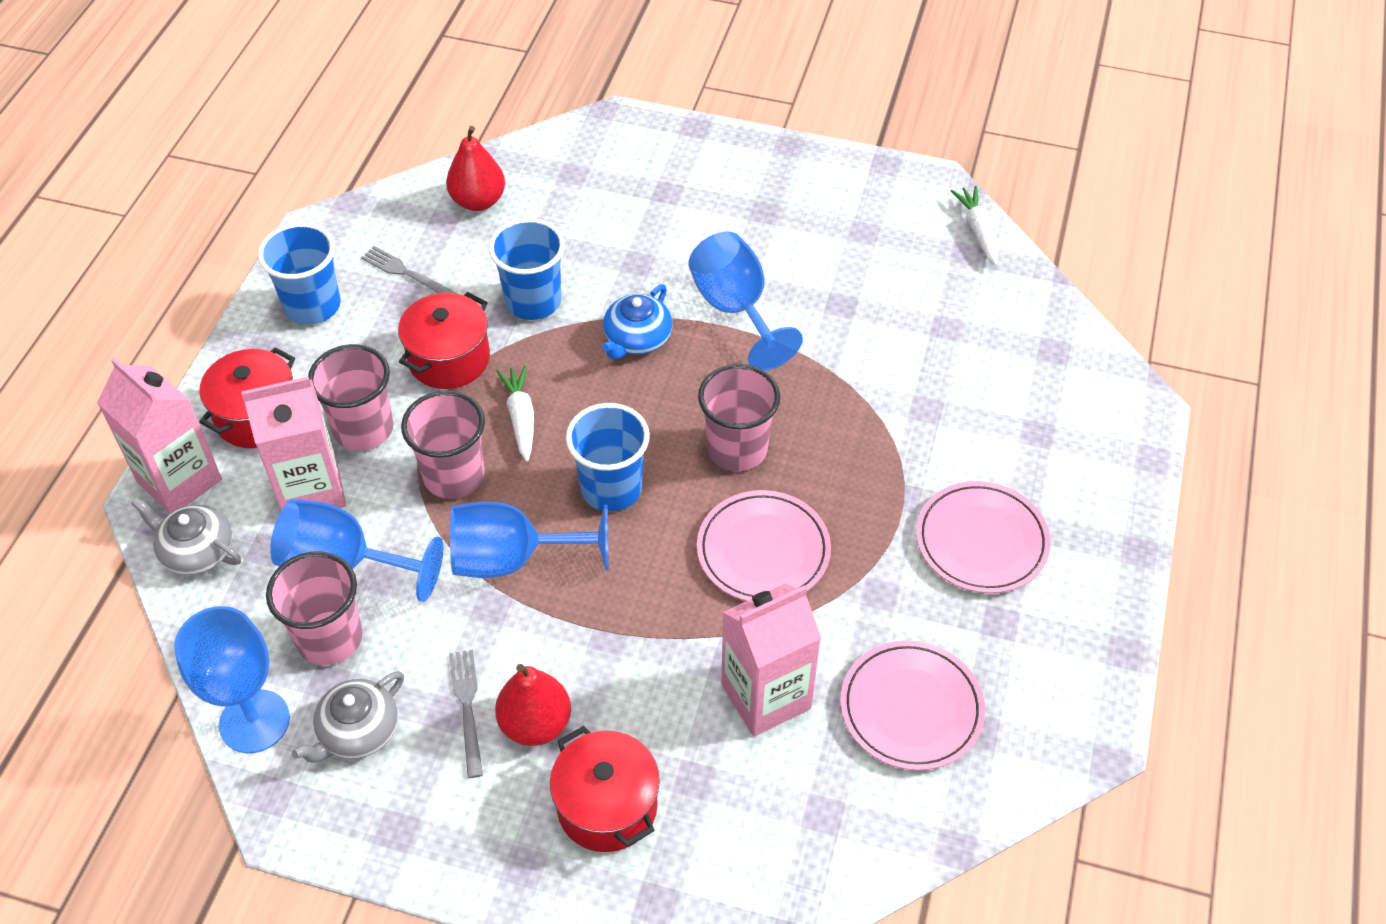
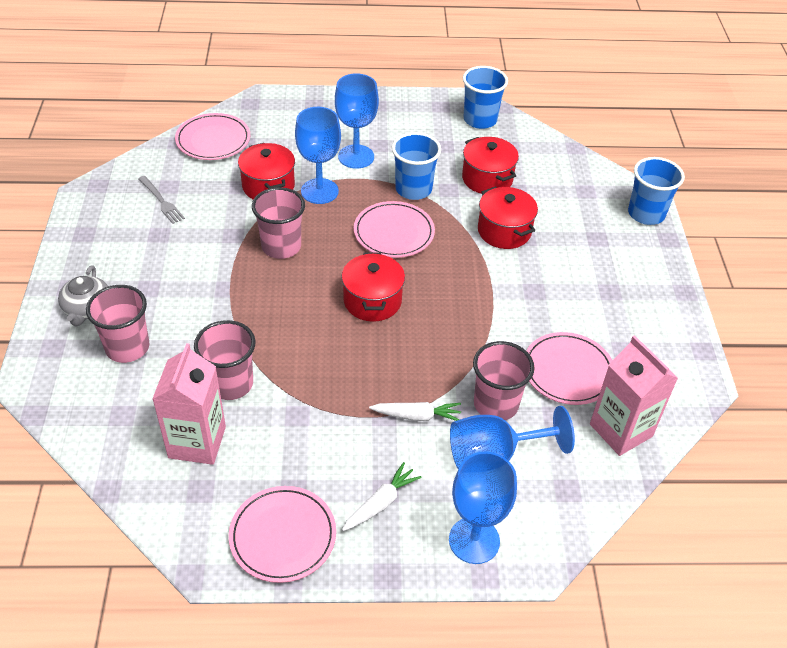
blue teapot: [602,284,672,360] = 1 -> none = 0
grey fork: [361,246,457,294] [449,650,483,778] = 2 -> [138,176,185,224] = 1
grey teapot: [131,497,241,575] [292,671,404,763] = 2 -> [58,266,108,326] = 1
pink carton: [97,358,222,513] [241,376,346,510] [721,584,821,737] = 3 -> [152,343,226,465] [590,335,678,456] = 2
pink plate: [697,490,831,601] [841,640,985,770] [916,481,1051,593] = 3 -> [175,113,250,160] [229,486,336,583] [354,201,435,258] [526,332,613,405] = 4
red pear: [446,126,505,211] [495,664,571,746] = 2 -> none = 0
red pot: [199,347,295,448] [398,292,490,389] [550,726,660,852] = 3 -> [238,143,295,199] [342,252,405,322] [462,137,519,194] [478,187,538,249] = 4

